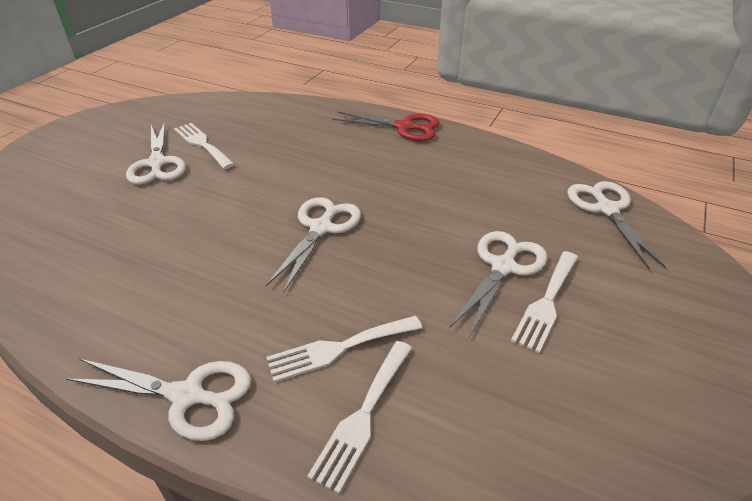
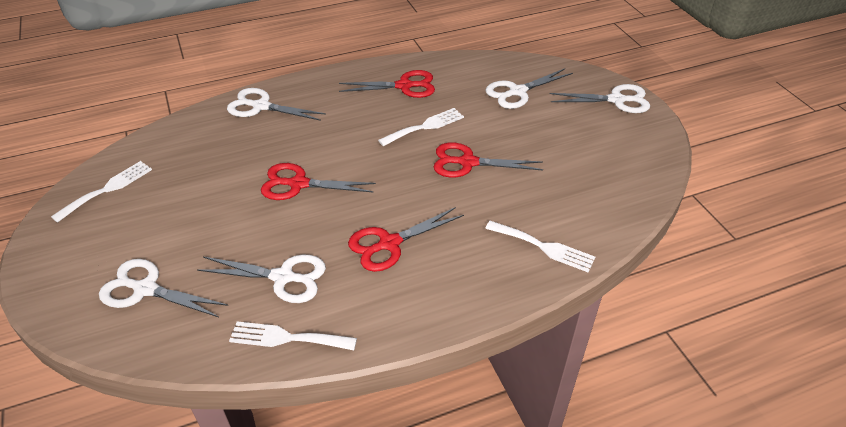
red scissors: [333,111,440,141] = 1 -> [261,163,376,200] [339,70,435,98] [348,207,464,272] [434,142,543,178] = 4

